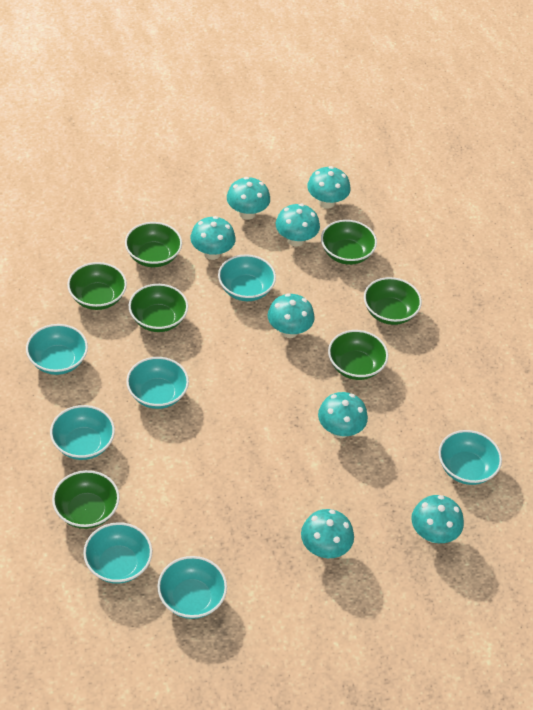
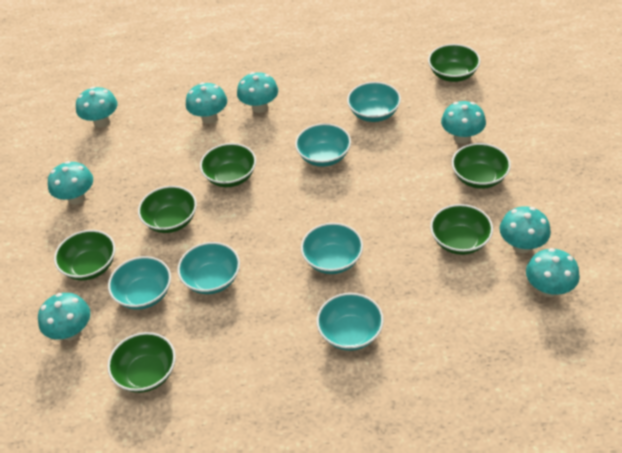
turquoise bowl: [26,324,88,375] [50,405,115,460] [83,522,152,584] [126,357,189,409] [157,556,227,619] [218,254,276,301] [439,430,502,485] = 7 -> [108,256,171,310] [177,242,240,294] [295,123,351,167] [301,223,363,274] [316,293,384,351] [347,82,401,122] = 6

